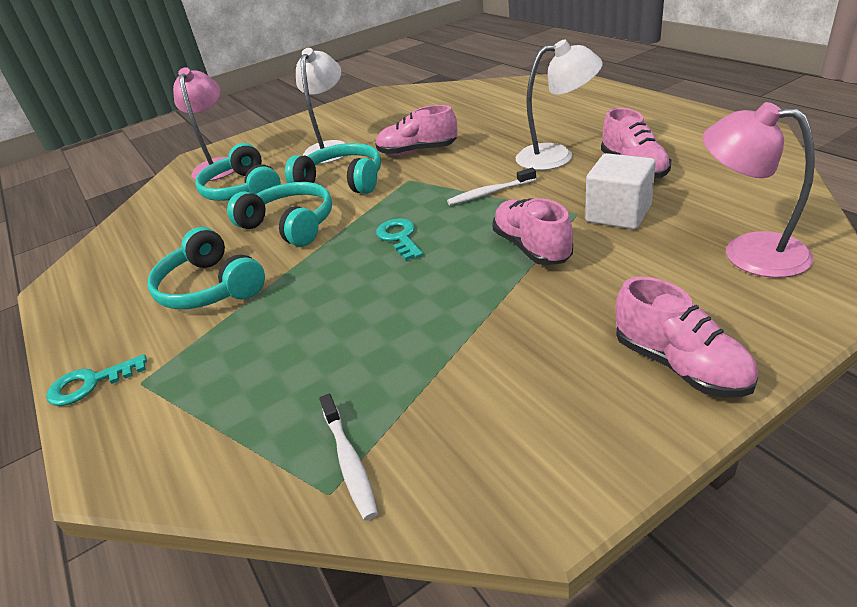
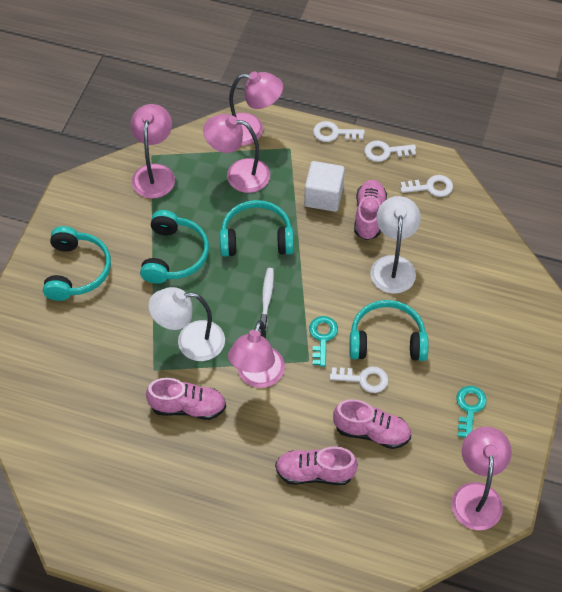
pink lamp: [173,67,235,181] [703,102,815,278] = 2 -> [130,104,175,199] [203,114,270,193] [228,321,285,388] [229,71,283,146] [451,427,512,530] = 5
white key: none = 0 -> [313,121,365,142] [330,367,388,393] [364,141,416,162] [400,175,453,197] = 4
white toothbrush: [319,394,378,520] [447,168,536,205] = 2 -> [259,268,274,330] = 1

